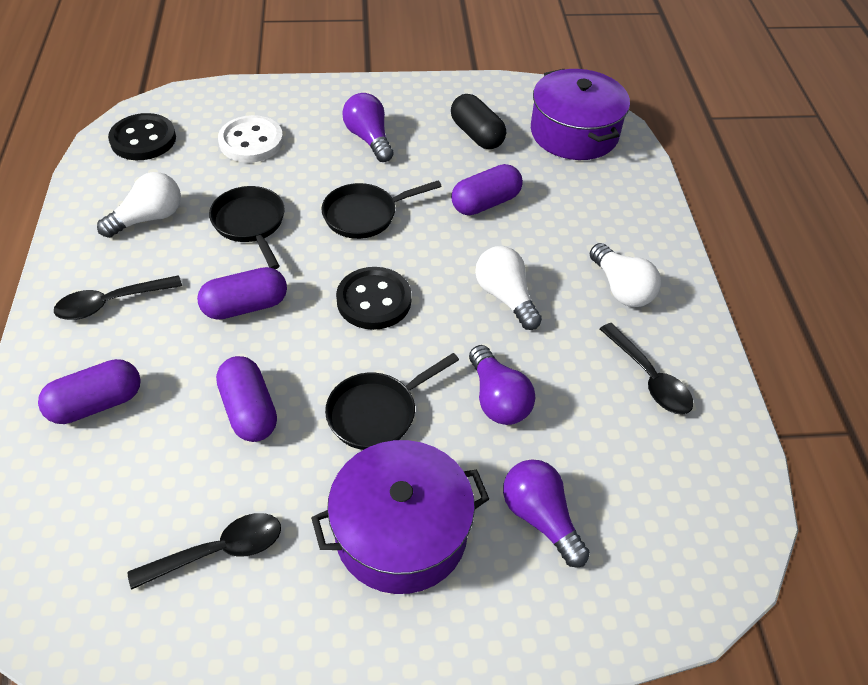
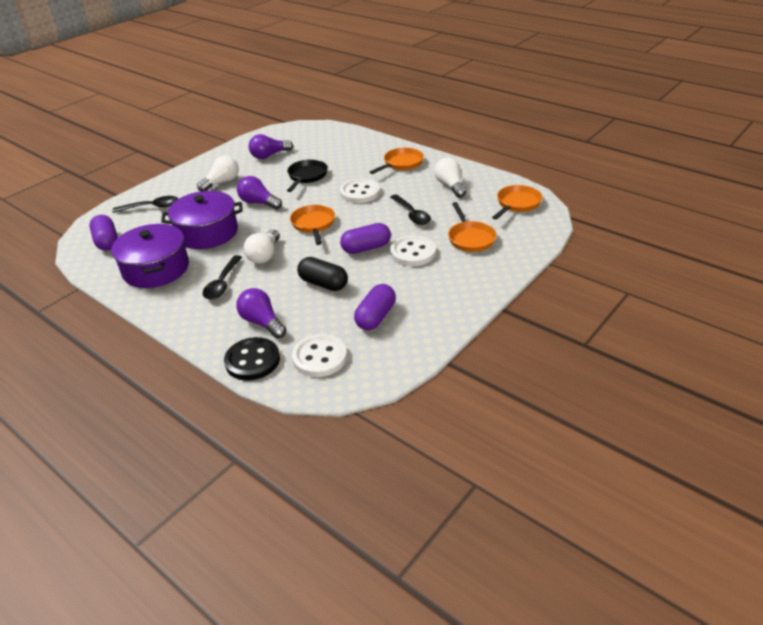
black button: [108,113,176,160] [336,267,412,330] = 2 -> [224,337,280,380] = 1
black pan: [209,186,285,269] [321,180,442,239] [325,353,459,450] = 3 -> [287,159,328,192] = 1
orange pan: none = 0 -> [290,205,335,245] [370,147,424,174] [448,202,497,252] [492,185,542,220] = 4
purple capsule: [38,359,141,424] [197,267,287,320] [216,356,277,442] [451,164,523,215] = 4 -> [89,215,118,251] [340,223,391,254] [354,284,396,330] = 3
white button: [218,115,283,163] = 1 -> [292,334,347,377] [340,179,380,203] [390,235,436,266] = 3

